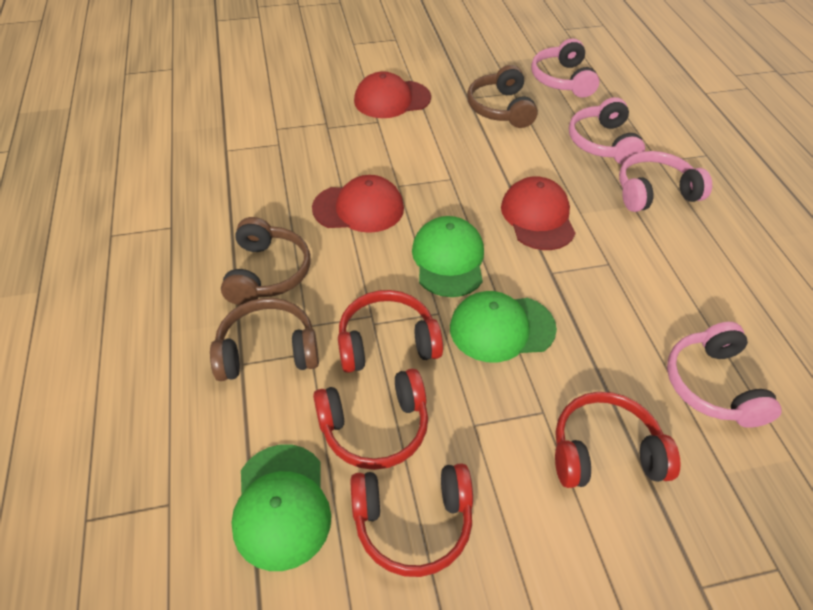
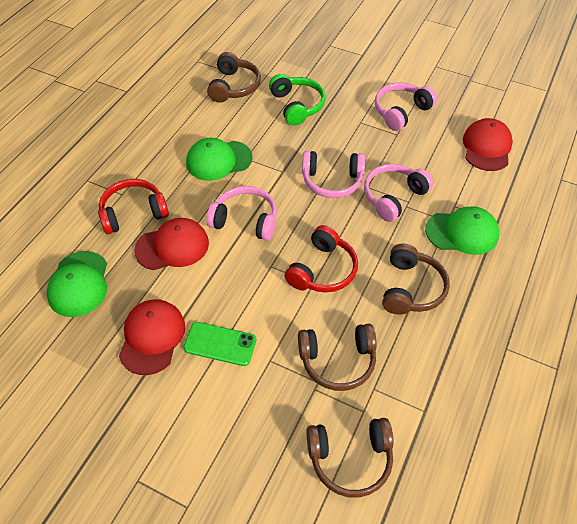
brown headphones: [210,298,319,381] [221,217,311,305] [467,65,538,128] = 3 -> [207,52,261,103] [298,324,377,391] [306,418,393,498] [382,244,450,314] = 4
green headphones: none = 0 -> [269,74,325,126] = 1
green phone: none = 0 -> [183,322,256,366] = 1
red headphones: [313,369,428,470] [338,290,443,373] [350,463,473,577] [555,392,681,488] = 4 -> [98,179,169,234] [285,225,358,293] = 2

